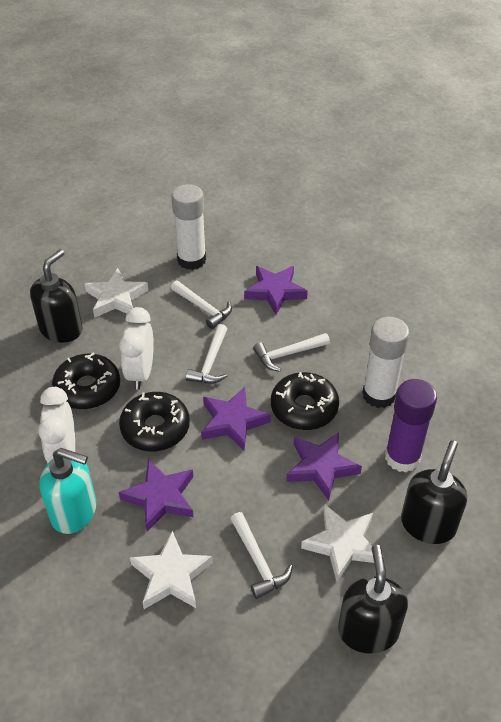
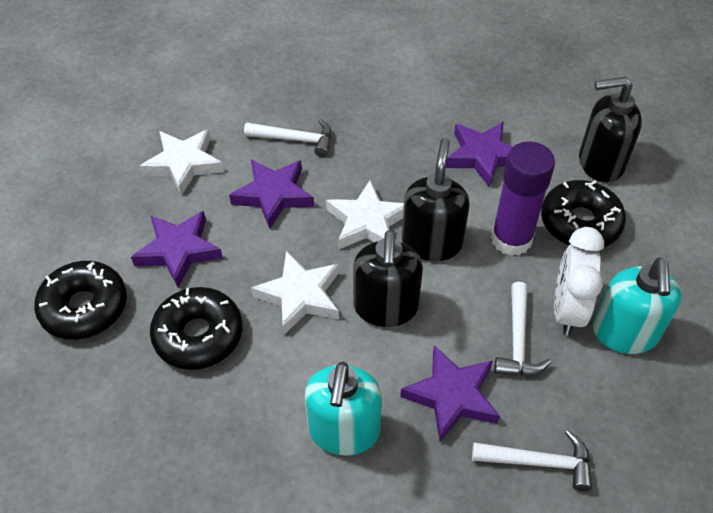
turquoise soap dispenser: [40,448,96,534] = 1 -> [305,362,382,456] [593,258,682,354] = 2
white clock: [38,387,75,463] [119,307,154,390] = 2 -> [554,227,604,336] = 1
white glue stick: [171,184,206,270] [362,317,409,408] = 2 -> none = 0
white hammer: [171,281,232,329] [186,324,227,384] [231,512,293,599] [253,333,330,371] = 4 -> [244,119,332,157] [472,430,592,491] [494,282,551,375] = 3

